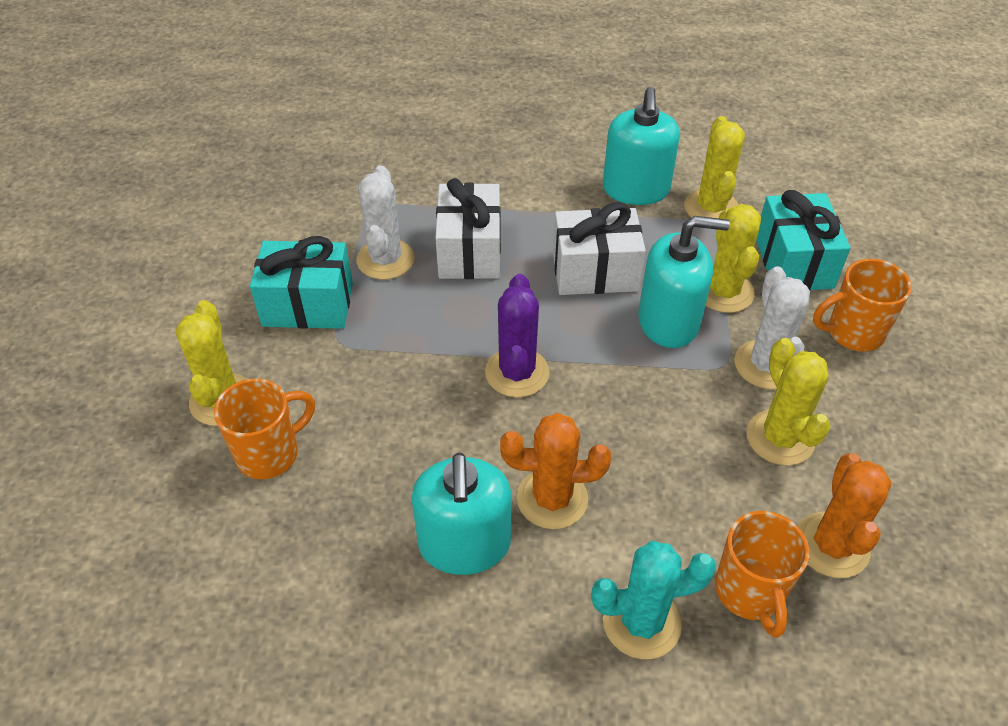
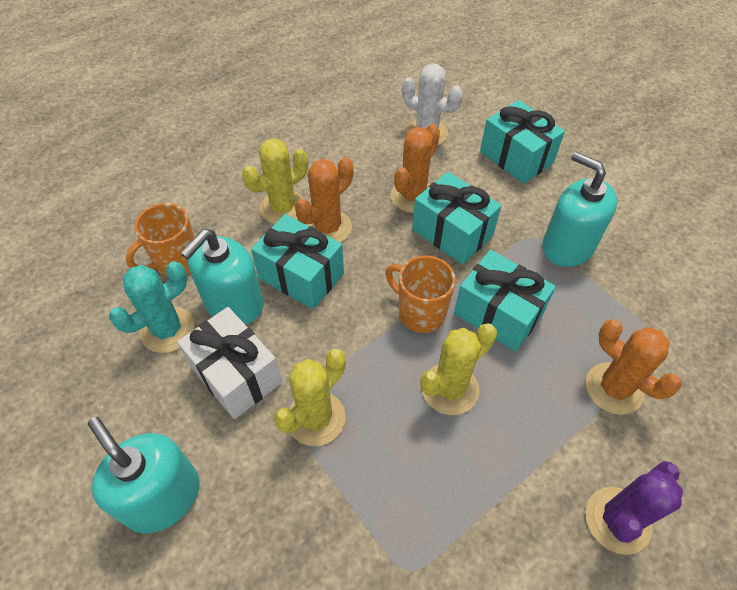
orange cactus: [500,413,611,529] [798,453,892,578] = 2 -> [295,157,354,243] [391,124,440,213] [586,319,682,415] = 3
orange mug: [214,378,315,480] [715,511,809,638] [813,259,912,352] = 3 -> [126,203,195,277] [385,255,456,333] = 2
turquoise gift: [250,236,353,329] [756,190,851,290] = 2 -> [251,214,344,309] [412,172,501,264] [454,250,556,352] [480,100,565,184] = 4
white cactus: [357,165,415,280] [734,266,810,389] = 2 -> [402,64,463,146] = 1
white gift: [435,178,501,279] [553,202,646,295] = 2 -> [177,307,282,419] = 1
yellow cactus: [175,300,247,426] [684,116,745,218] [706,204,761,313] [746,338,831,466] = 4 -> [242,138,308,224] [274,349,346,446] [421,323,497,415] = 3

